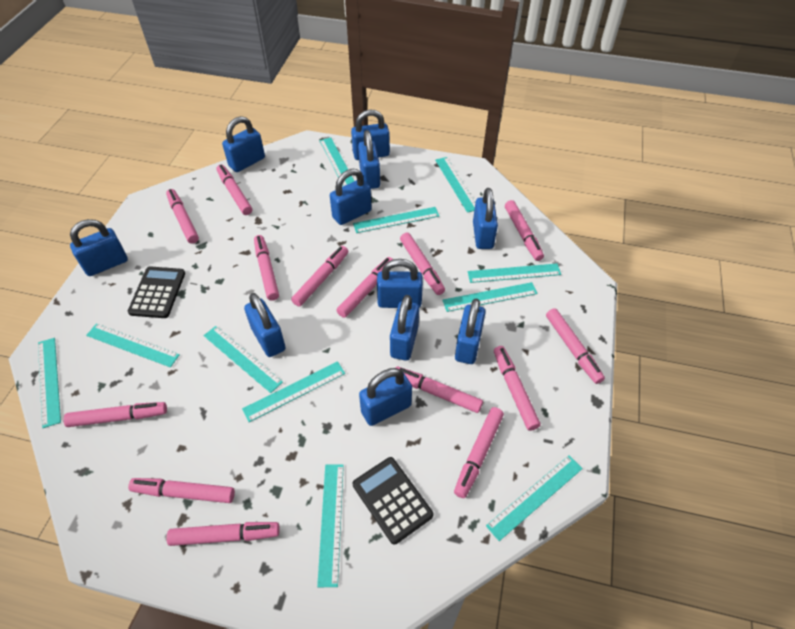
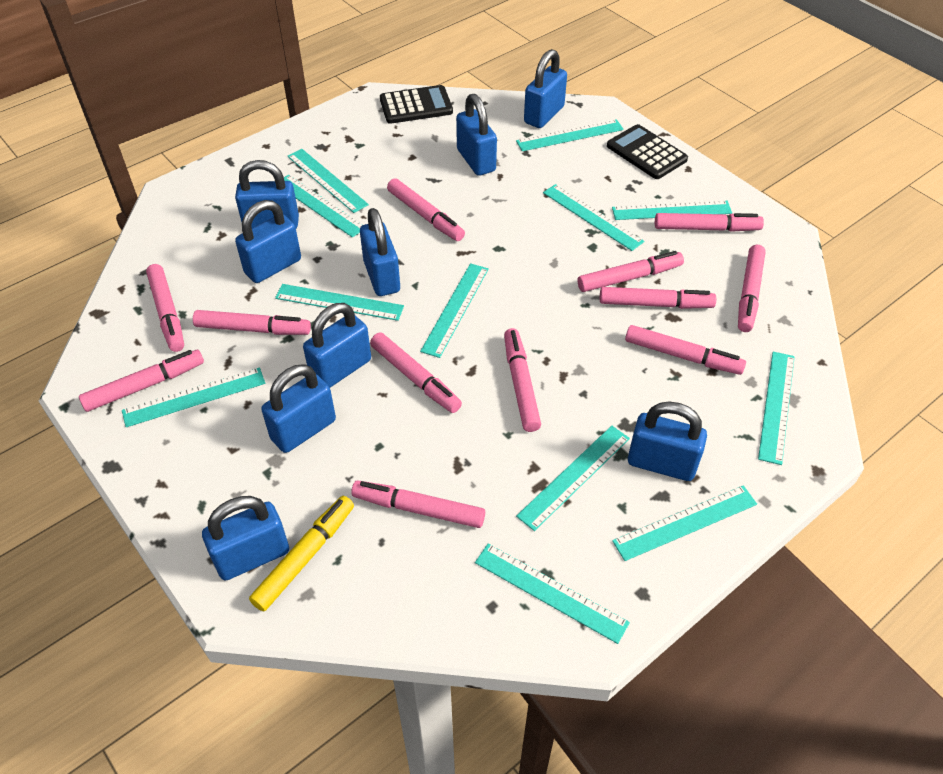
blue padlock: [70,219,128,276] [222,116,265,172] [244,293,286,357] [330,169,372,225] [351,110,390,160] [358,130,380,189] [359,368,412,426] [377,259,423,308] [390,295,419,361] [455,298,486,364] [473,188,498,249] = 11 -> [202,496,289,580] [235,160,299,229] [235,200,301,283] [261,364,336,453] [303,303,371,387] [360,208,400,296] [456,94,497,176] [524,49,567,128] [628,401,707,481] = 9
pink marker: [63,402,167,427] [128,478,235,503] [166,189,199,244] [166,522,280,546] [216,165,252,215] [254,235,279,301] [291,246,348,307] [336,257,393,318] [396,367,483,413] [400,233,445,295] [454,407,504,498] [494,346,540,431] [505,200,544,261] [546,308,605,384] = 14 -> [79,350,204,412] [146,264,184,352] [193,310,311,335] [351,481,485,528] [370,332,462,413] [387,178,465,241] [504,328,541,432] [578,251,684,292] [600,287,716,309] [625,325,746,375] [655,213,764,232] [738,245,766,332] = 12
turquoise ruler: [38,338,61,428] [86,323,180,368] [203,326,283,393] [242,361,345,422] [317,464,344,587] [320,138,354,186] [353,207,439,233] [435,157,475,213] [442,282,537,312] [468,264,561,283] [486,455,583,541] = 11 -> [122,367,265,427] [275,284,404,321] [284,175,362,237] [287,149,369,213] [420,263,489,358] [475,544,630,644] [516,119,624,151] [516,426,630,531] [543,184,644,251] [612,201,732,220] [612,485,757,561] [758,352,795,465] = 12
yellow marker: none = 0 -> [249,496,354,611] = 1

